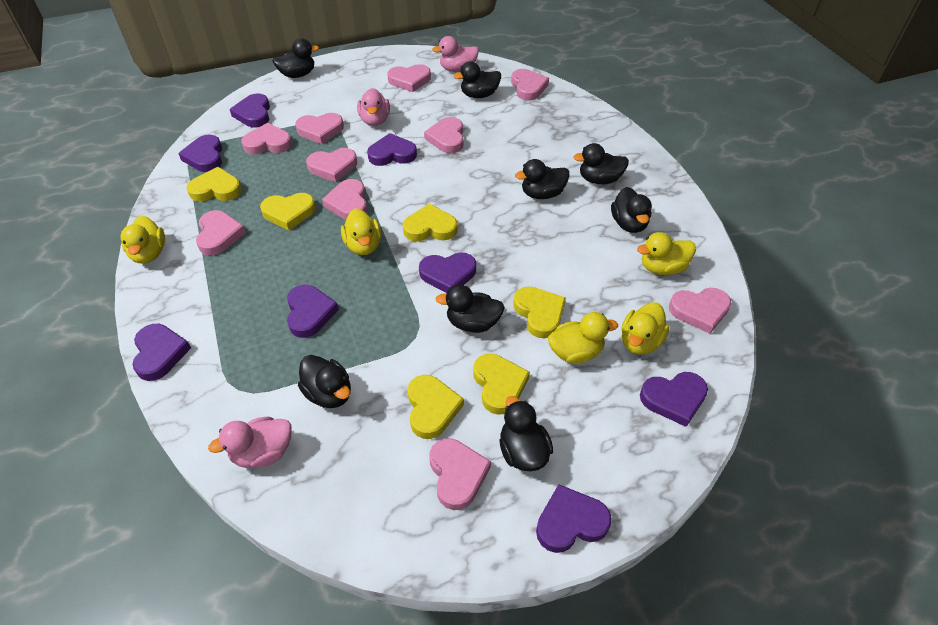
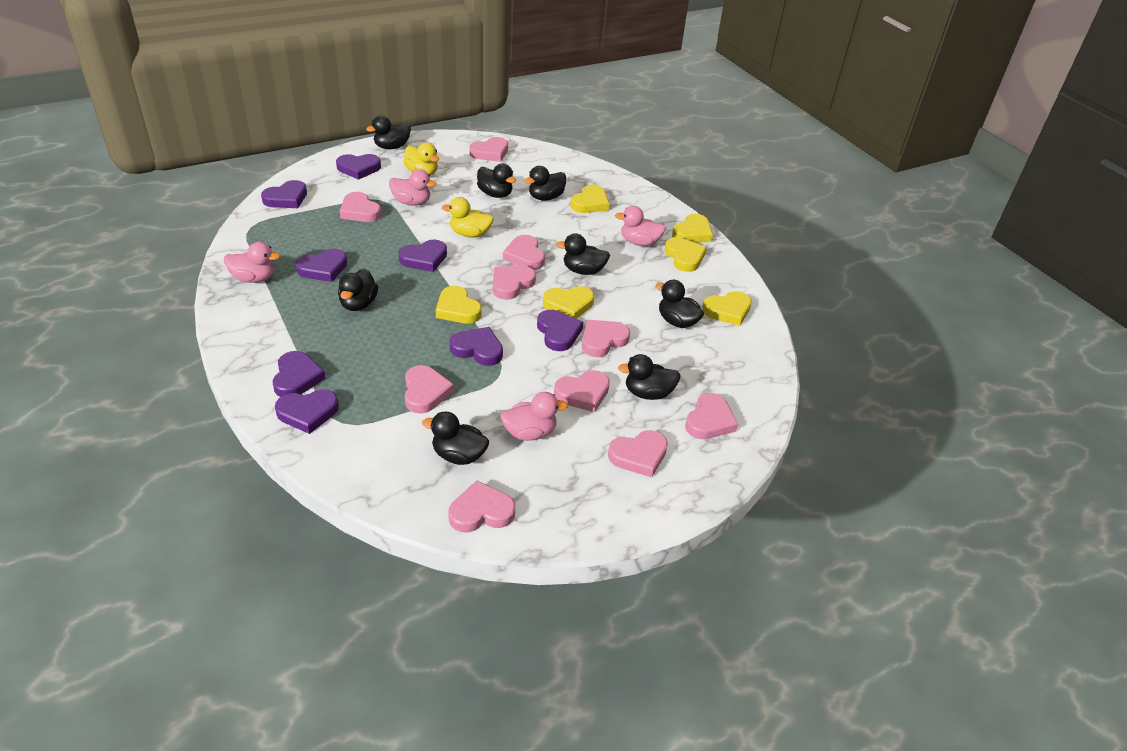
pink duck: [208,416,292,468] [357,88,390,126] [432,36,479,72] = 3 -> [224,242,280,283] [389,169,437,206] [500,392,568,441] [615,206,666,246] = 4
yellow duck: [120,216,165,263] [341,208,381,255] [548,312,618,364] [621,302,670,355] [637,232,696,275] = 5 -> [403,142,439,175] [442,197,494,238] = 2

